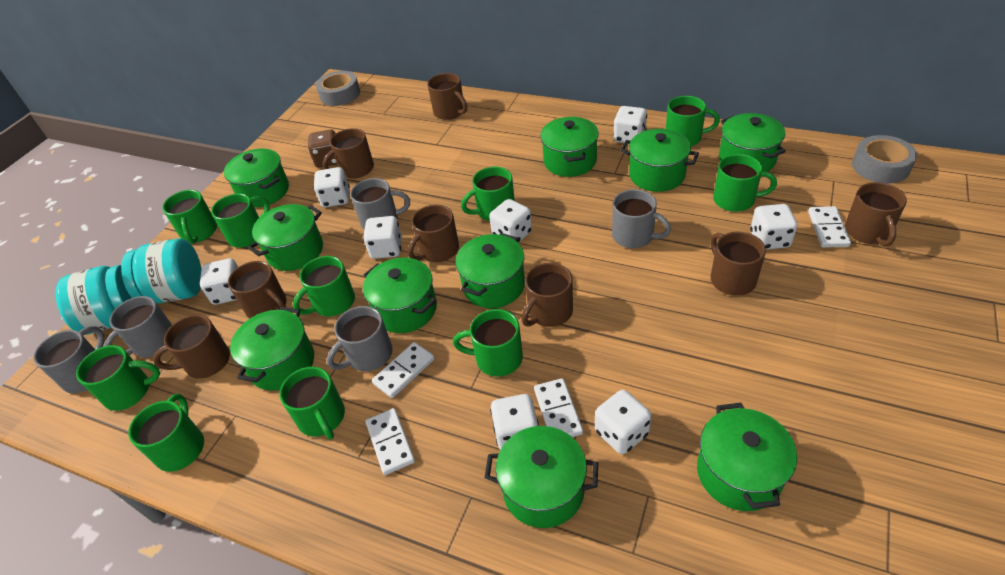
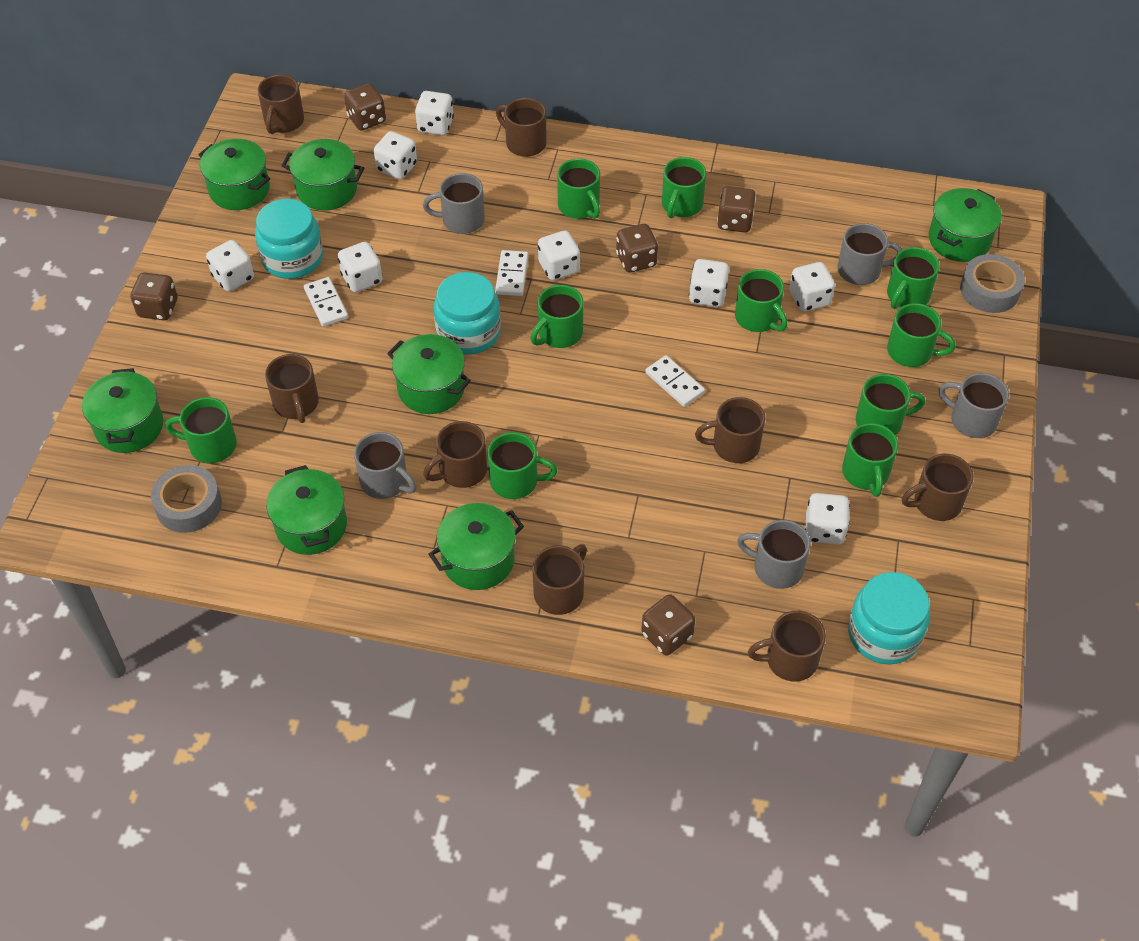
brown dice: [308,130,337,168] = 1 -> [131,272,178,320] [344,83,386,131] [616,224,658,273] [641,594,695,656] [717,186,756,233] = 5
green pot: [224,149,289,208] [230,307,314,391] [248,204,323,271] [363,257,437,333] [455,233,525,308] [484,426,598,528] [540,117,599,177] [620,129,699,192] [697,403,797,511] [719,113,786,172] = 10 -> [82,368,163,453] [198,139,270,210] [266,465,347,555] [281,139,364,210] [387,334,471,414] [428,503,524,590] [929,188,1002,262] = 7
turquoise jar: [56,265,132,335] [121,238,201,303] = 2 -> [255,199,323,279] [434,272,501,355] [848,572,930,664] = 3
white domino: [365,408,415,475] [372,342,435,398] [534,378,583,437] [808,206,851,248] = 4 -> [304,277,348,327] [495,250,528,296] [645,355,705,407] = 3

